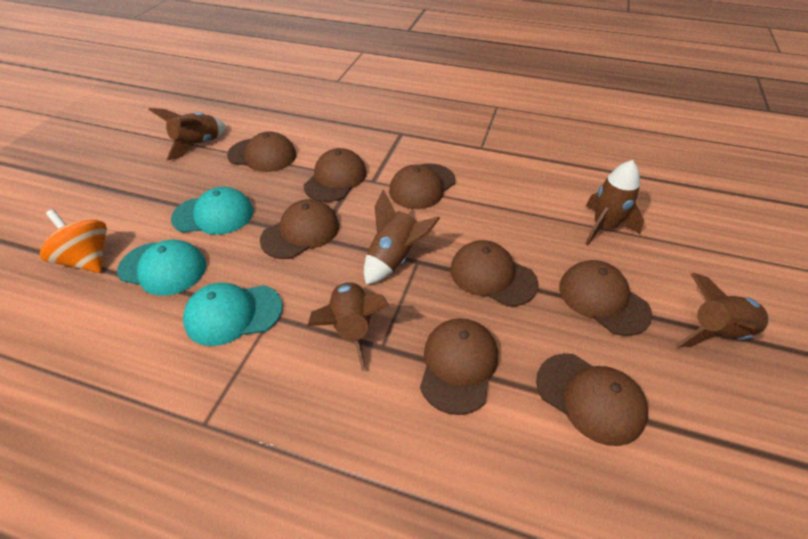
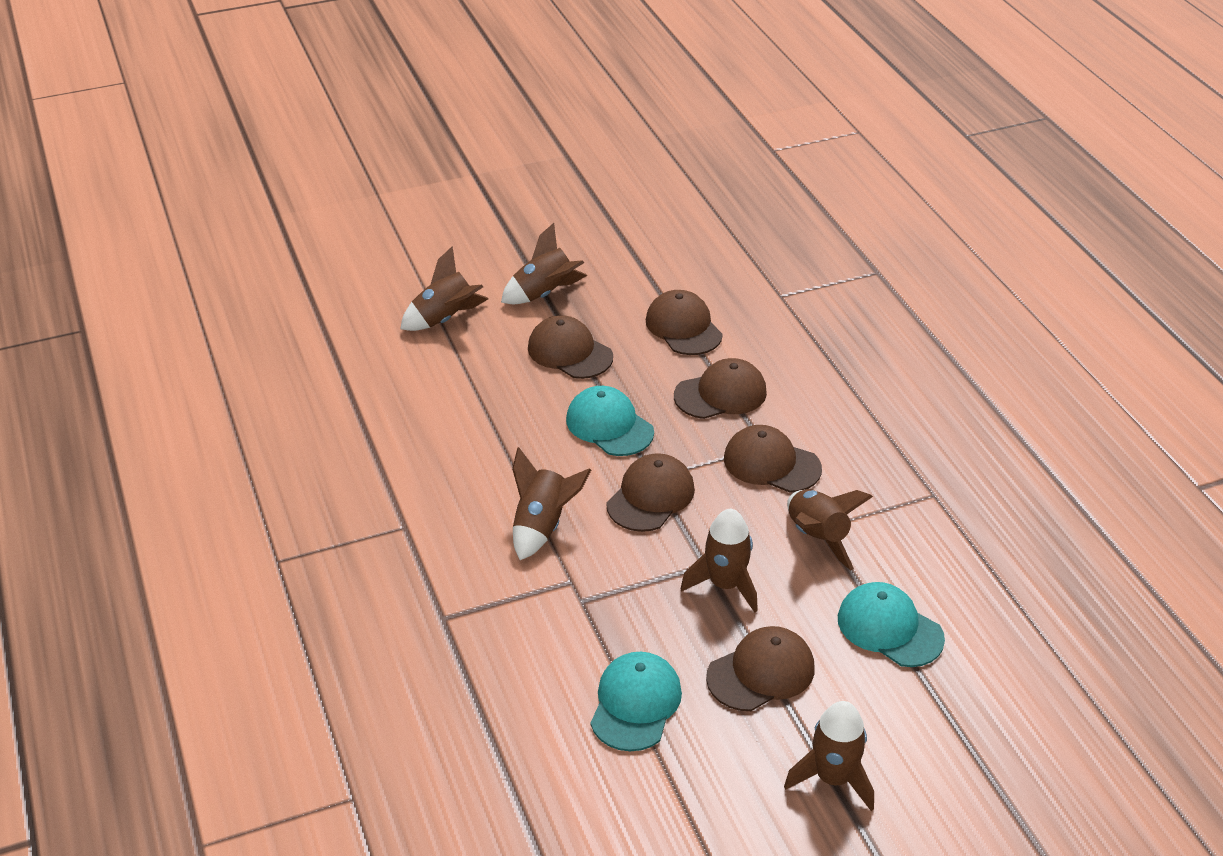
brown cap: [227,131,296,172] [260,199,339,259] [304,148,367,202] [389,164,456,209] [420,318,498,415] [450,240,538,307] [536,353,648,446] [559,260,652,336] = 8 -> [528,315,613,379] [606,453,695,532] [646,290,723,355] [674,358,767,419] [706,626,815,711] [724,425,822,493] = 6
brown rocket: [149,108,226,160] [308,282,389,371] [364,189,440,285] [585,160,644,245] [676,273,769,348] = 5 -> [400,247,488,331] [501,223,587,304] [512,447,591,560] [680,508,758,613] [784,701,874,811] [787,489,873,570] = 6
orange spinning top: [40,209,107,273] = 1 -> none = 0

